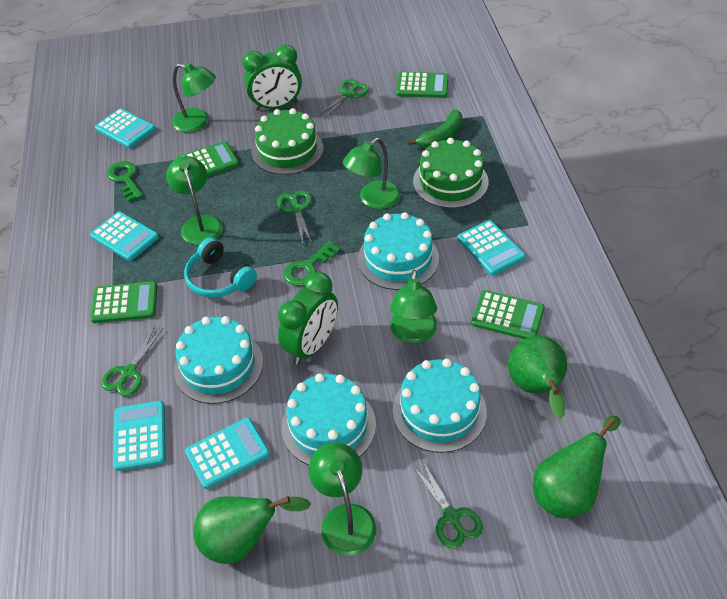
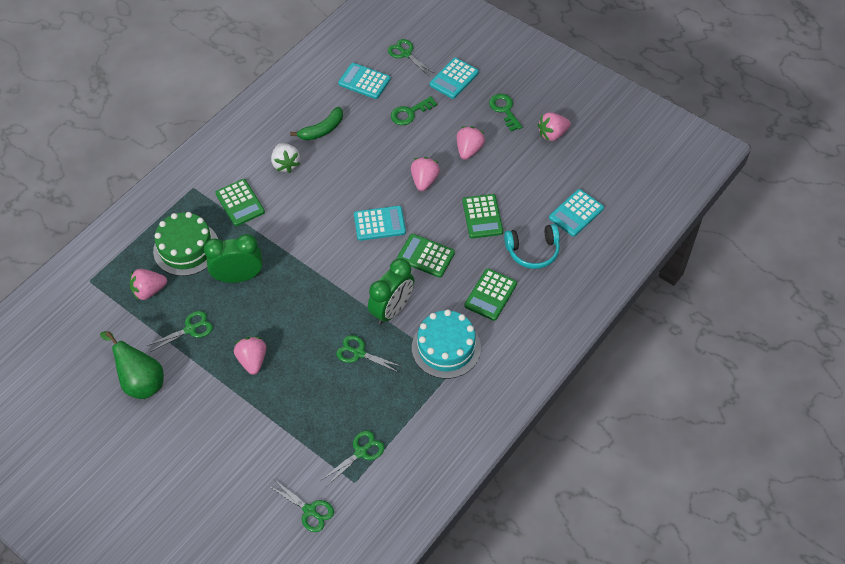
green cake: [252,108,323,175] [413,138,489,208] = 2 -> [153,212,218,276] = 1
green lamp: [166,156,223,245] [172,63,216,133] [308,442,376,556] [343,138,401,209] [390,270,437,344] = 5 -> none = 0
green pear: [194,496,311,564] [508,336,567,419] [533,415,621,518] = 3 -> [100,331,164,399] = 1
green scissors: [101,326,163,396] [277,190,312,243] [318,79,369,119] [412,460,483,548] = 4 -> [146,311,213,352] [269,480,334,532] [321,431,385,486] [336,335,403,372] [388,39,434,76] = 5
pink strawberry: none = 0 -> [130,269,167,301] [234,337,266,375] [411,157,440,191] [457,126,485,160] [538,112,571,141] = 5
turquoise cake: [174,316,263,404] [282,373,376,465] [358,212,439,290] [393,359,487,453] = 4 -> [412,310,481,379] = 1
turquoise calculator: [90,211,159,261] [95,108,156,148] [113,401,166,471] [185,418,270,489] [457,220,526,275] = 5 -> [338,63,391,99] [354,206,406,241] [429,58,479,99] [549,189,604,237] = 4
white strawberry: none = 0 -> [271,143,300,173] = 1

